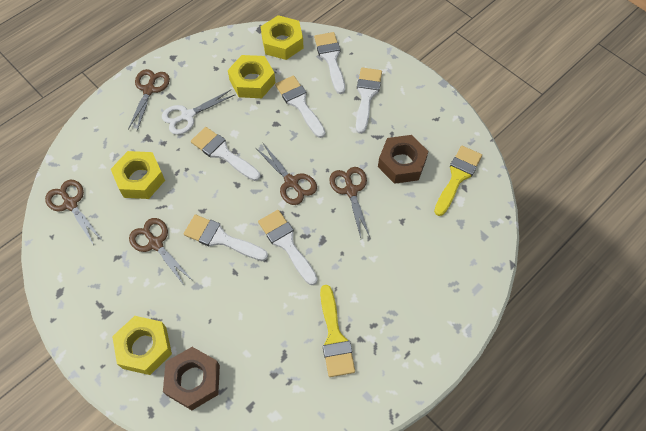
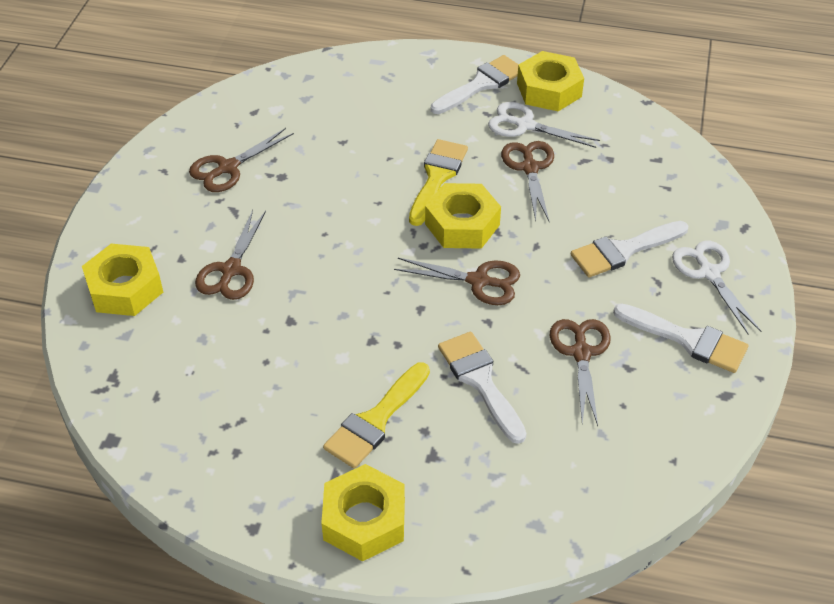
brown nut: [163,347,220,410] [378,135,429,184] = 2 -> none = 0
white brush: [184,214,268,261] [191,127,260,181] [258,210,318,285] [275,76,325,138] [314,32,345,94] [356,67,382,134] = 6 -> [431,55,519,114] [438,332,526,444] [571,221,688,277] [613,303,748,373] = 4
white scissors: [162,90,235,135] = 1 -> [488,102,600,148] [672,241,761,335] = 2

